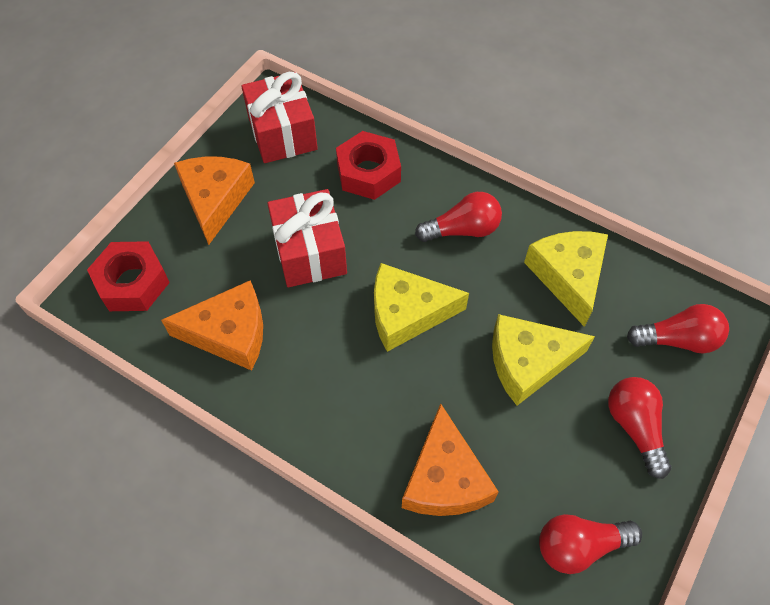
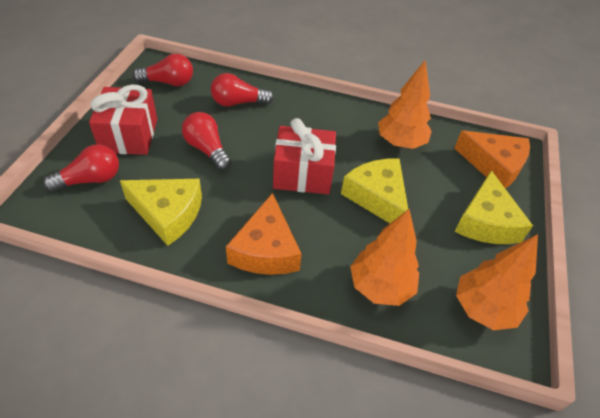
orange cheese: [161,280,263,371] [174,157,255,245] [402,403,499,516] = 3 -> [226,193,302,275] [454,130,530,189] = 2
orange tree: none = 0 -> [350,209,419,306] [378,60,432,149] [456,234,538,330] = 3
red nut: [87,241,170,311] [336,131,401,200] = 2 -> none = 0

